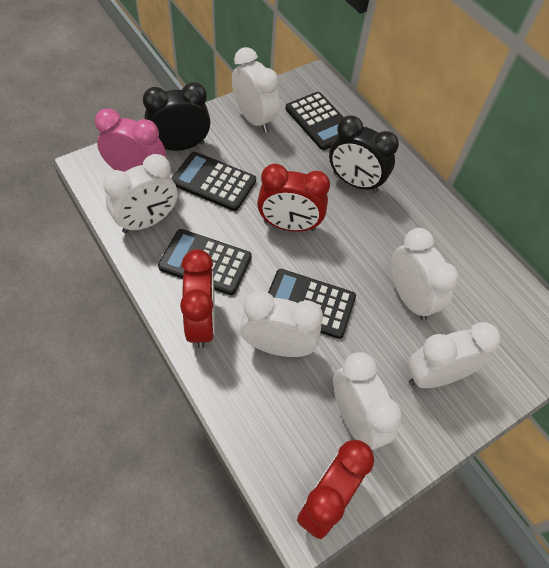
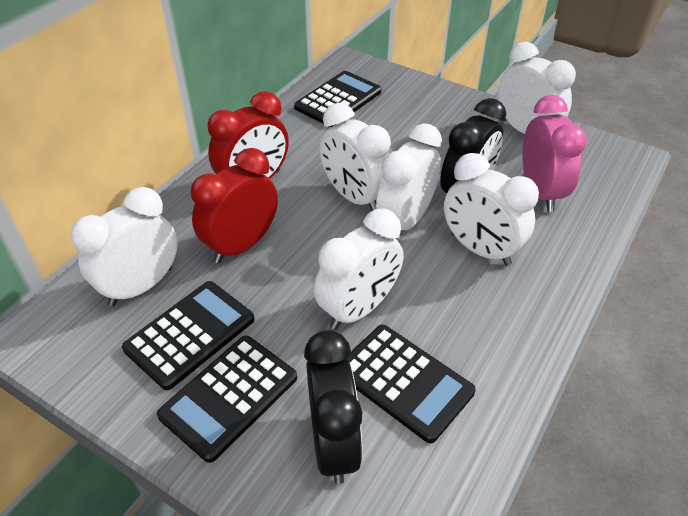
red clock: [180,249,215,348] [257,164,330,232] [297,440,374,539] = 3 -> [191,148,278,263] [208,91,289,179] = 2

